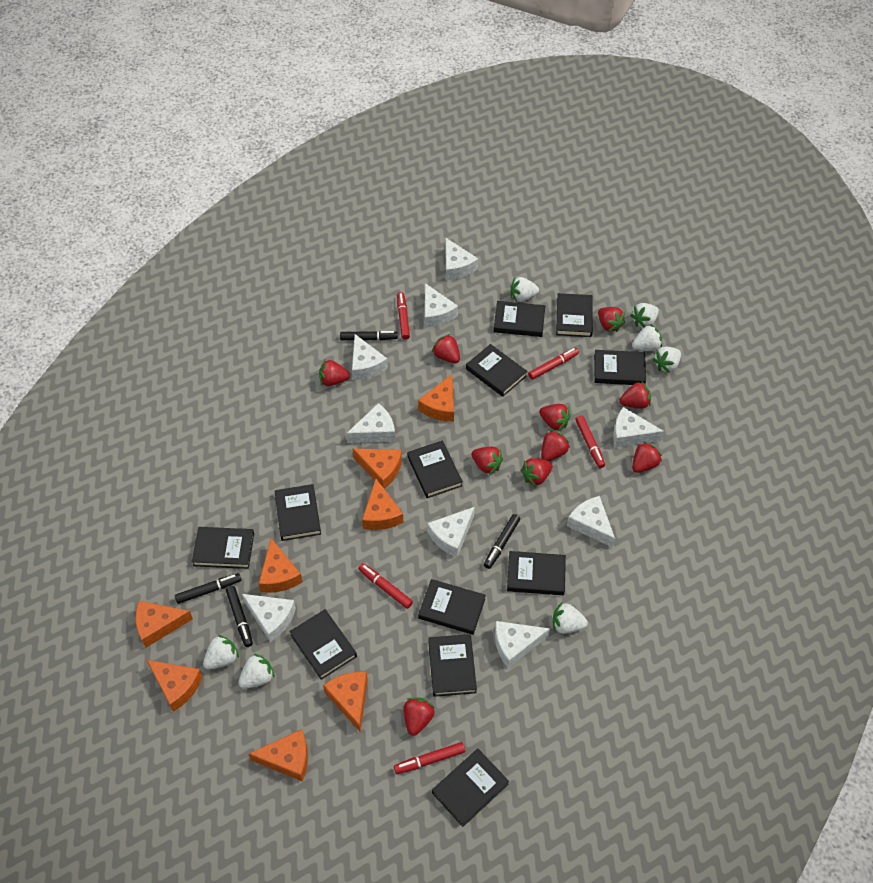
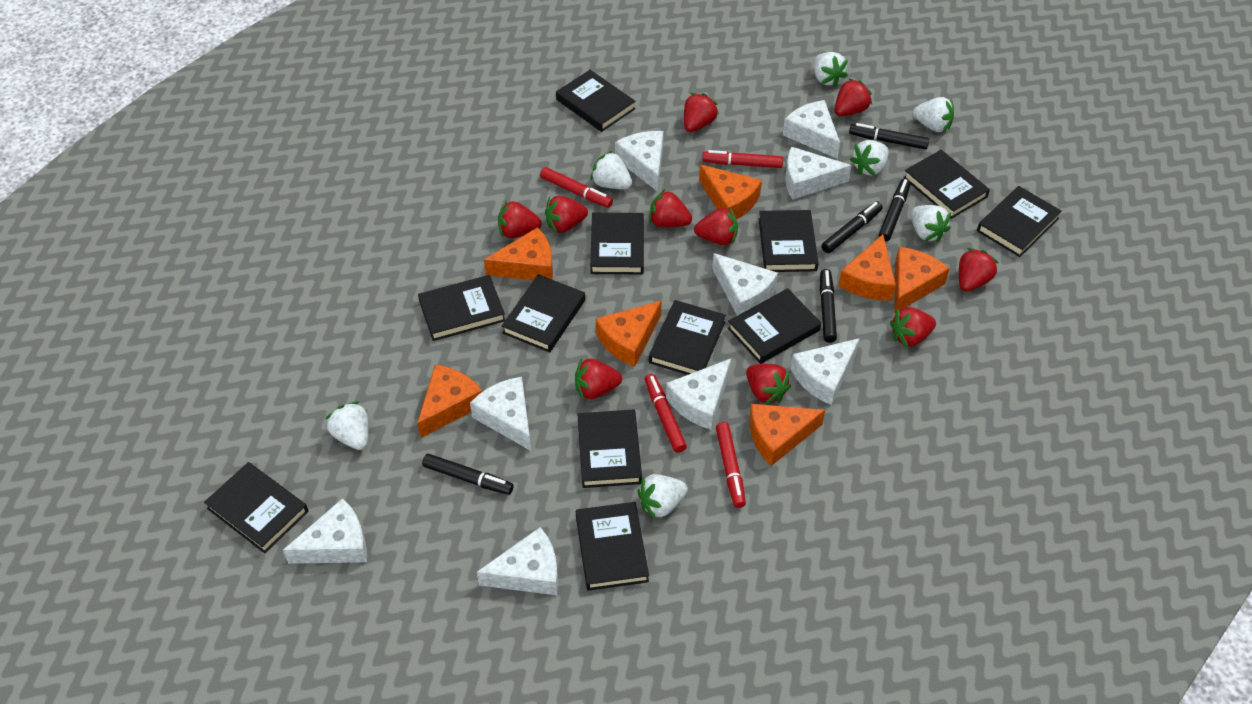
black marker: [175,573,241,604] [226,586,253,647] [340,331,398,340] [484,514,520,569] = 4 -> [422,454,514,495] [820,269,837,343] [821,202,883,253] [849,123,929,149] [879,178,911,242] = 5
orange cheese: [135,601,193,648] [147,660,203,712] [248,729,308,782] [259,538,302,593] [323,672,368,732] [352,448,402,489] [362,479,403,530] [418,374,454,422] = 8 -> [417,365,482,438] [484,227,553,280] [596,300,662,367] [699,165,762,220] [749,404,825,466] [838,234,896,300] [894,247,950,314] = 7
red marker: [358,563,413,609] [394,742,465,774] [397,292,410,340] [528,348,579,380] [575,416,605,468] = 5 -> [540,167,613,208] [645,374,687,453] [702,150,783,168] [716,422,746,508] = 4

